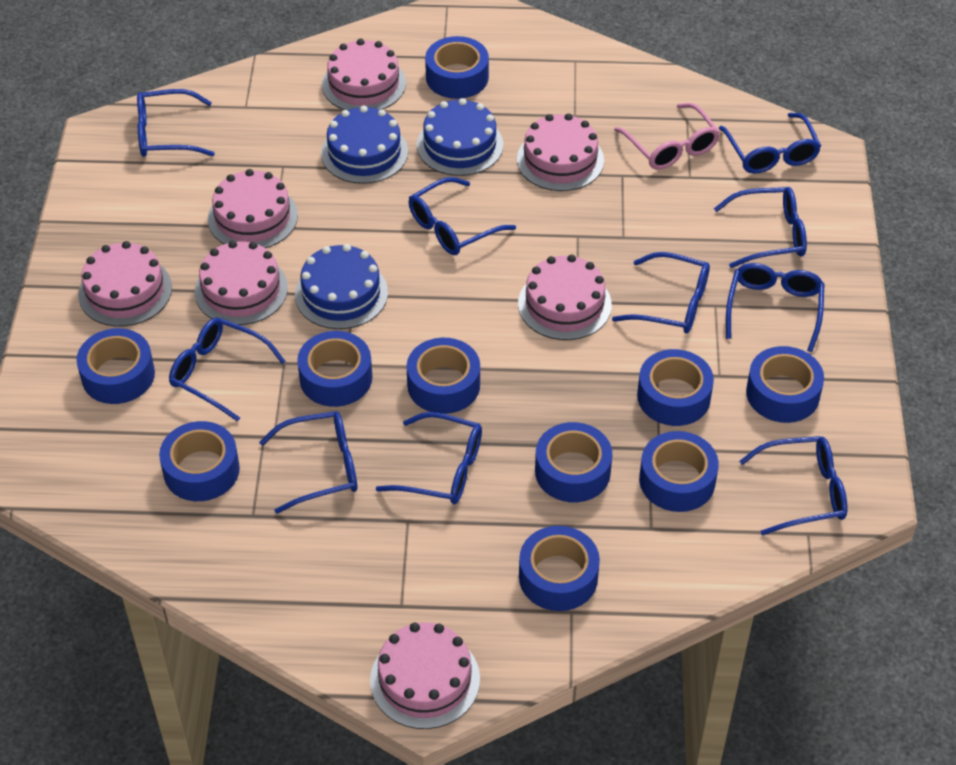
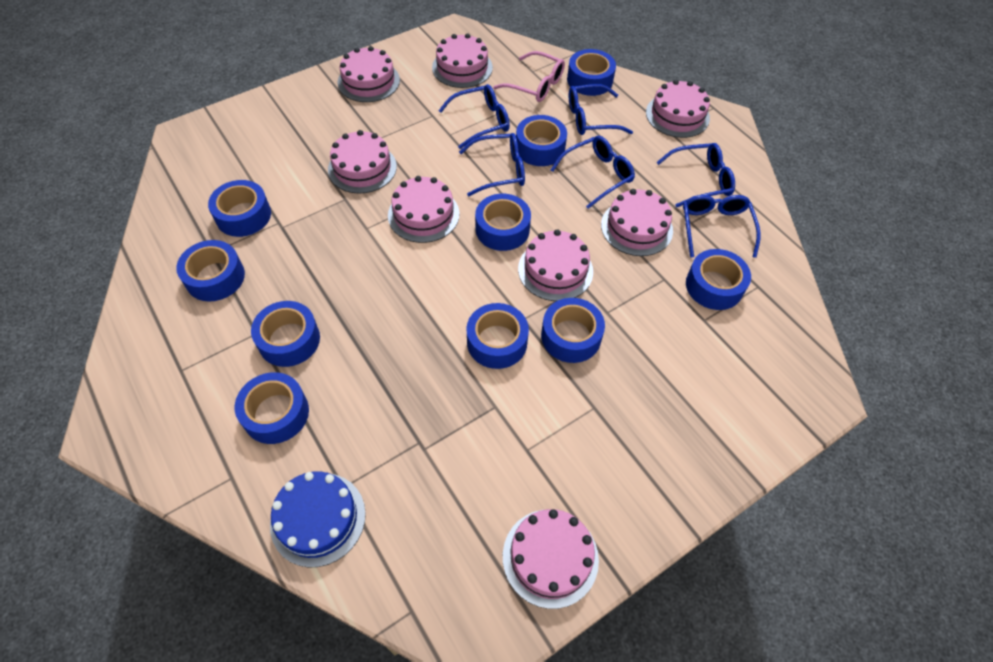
blue cake: [295,244,388,329] [321,106,408,184] [417,98,503,176] = 3 -> [270,471,366,567] = 1
blue glasses: [137,89,215,157] [169,318,286,422] [259,411,357,514] [376,412,482,504] [408,177,516,255] [612,252,710,334] [714,187,807,268] [719,113,821,174] [726,263,824,352] [740,436,847,535] = 10 -> [438,84,510,149] [459,133,525,196] [551,136,635,209] [569,84,633,135] [656,143,735,208] [683,195,761,258] = 6
pink cake: [78,241,172,326] [195,241,288,325] [208,169,298,248] [322,39,406,110] [370,622,480,729] [517,113,604,191] [518,255,612,340] = 7 -> [328,130,397,194] [338,46,400,102] [388,176,459,243] [432,33,493,88] [503,509,599,609] [518,229,593,301] [601,189,673,256] [646,80,710,138] = 8

